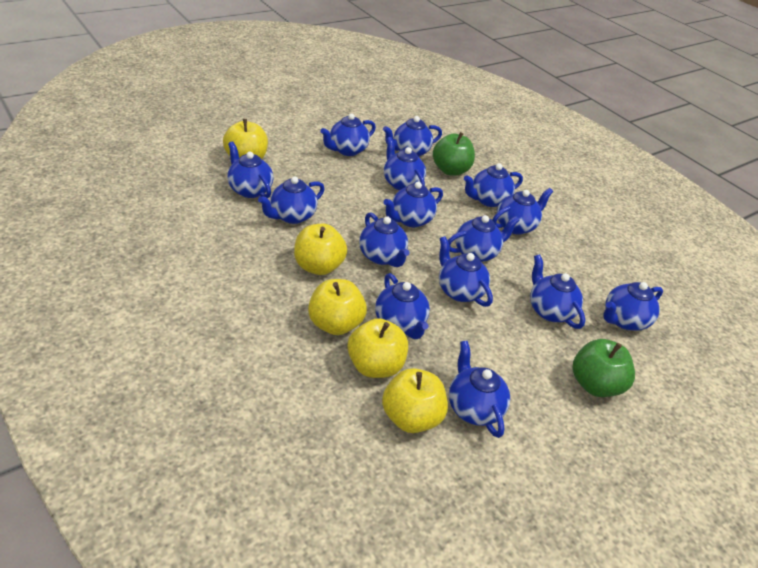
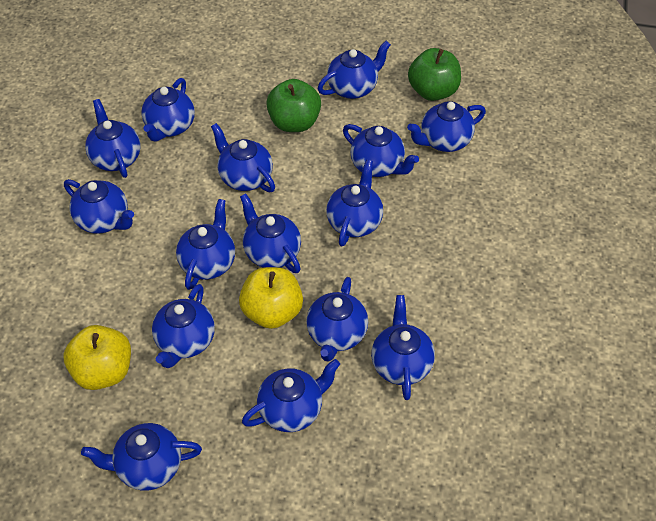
yellow apple: [223,119,268,159] [294,224,347,275] [308,279,367,335] [347,318,408,378] [382,368,448,433] = 5 -> [64,325,131,390] [239,267,303,329] = 2

